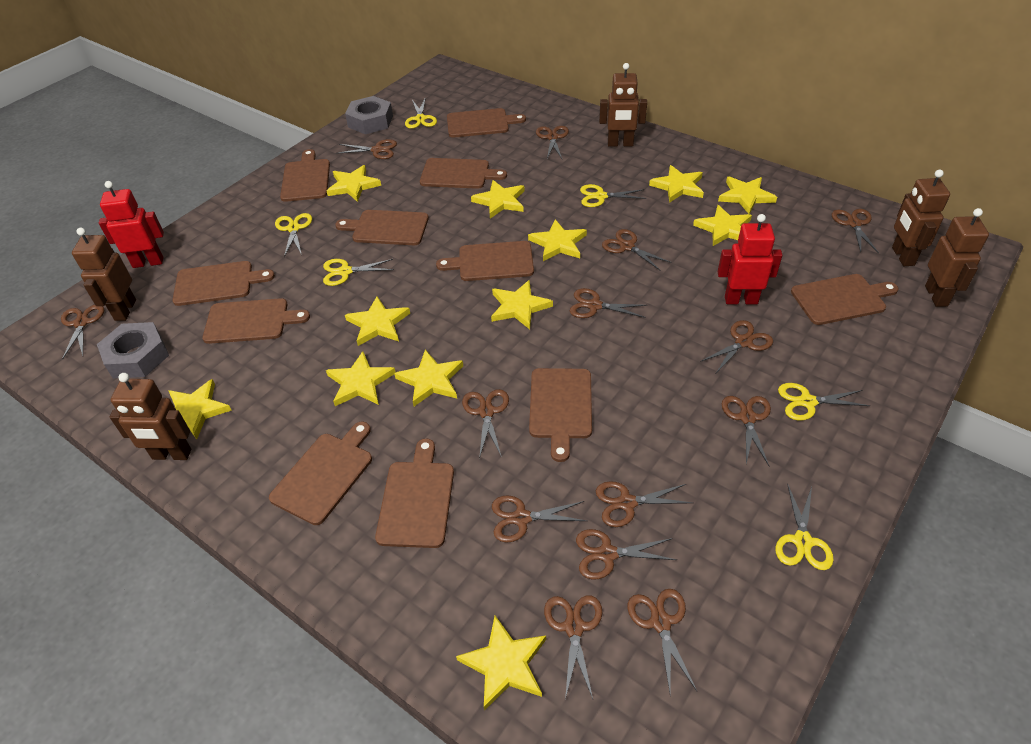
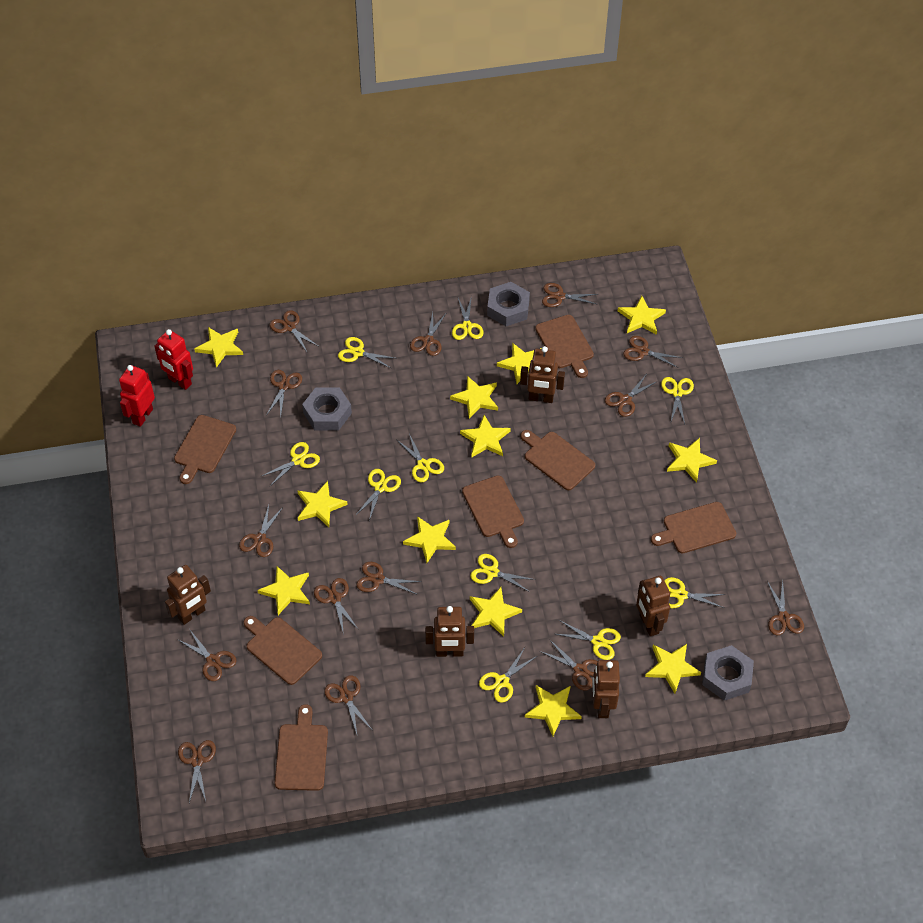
brown cutting board: [173,261,275,306] [202,298,310,344] [269,421,372,525] [280,149,330,202] [335,210,429,245] [375,439,454,548] [420,158,507,189] [436,241,534,281] [447,108,526,138] [529,368,592,462] [791,274,898,325] = 11 -> [174,415,236,484] [244,616,322,685] [275,704,328,791] [462,476,524,548] [520,430,595,490] [535,315,594,378] [651,502,736,553] = 7
grey nut: [97,322,169,378] [345,96,393,134] = 2 -> [302,387,352,431] [487,282,530,326] [702,645,754,701] = 3
yellow scissors: [275,213,312,257] [323,259,394,286] [405,97,437,129] [580,184,647,207] [775,483,834,570] [778,383,870,421] = 6 -> [260,442,320,487] [338,337,394,369] [355,469,401,521] [397,434,444,482] [452,296,484,340] [470,554,535,592] [479,647,537,703] [556,620,621,660] [661,377,694,424] [664,577,725,608] = 10

